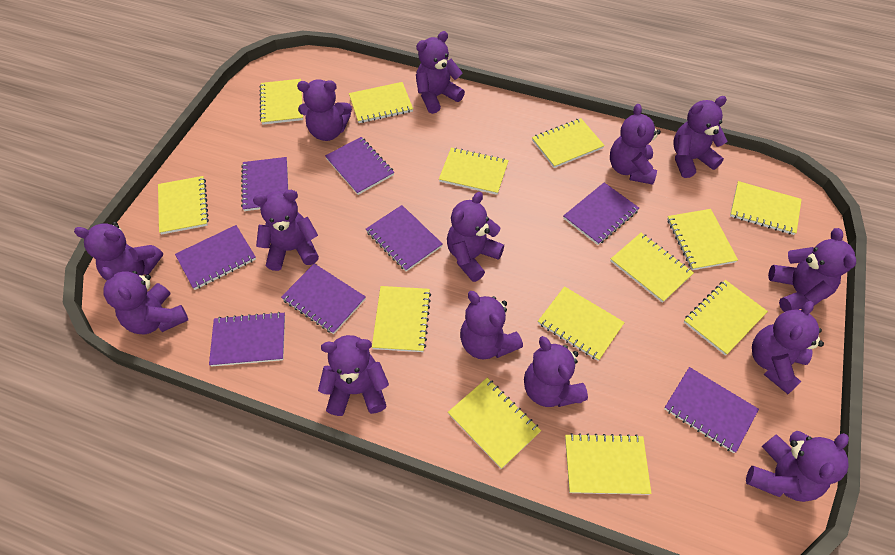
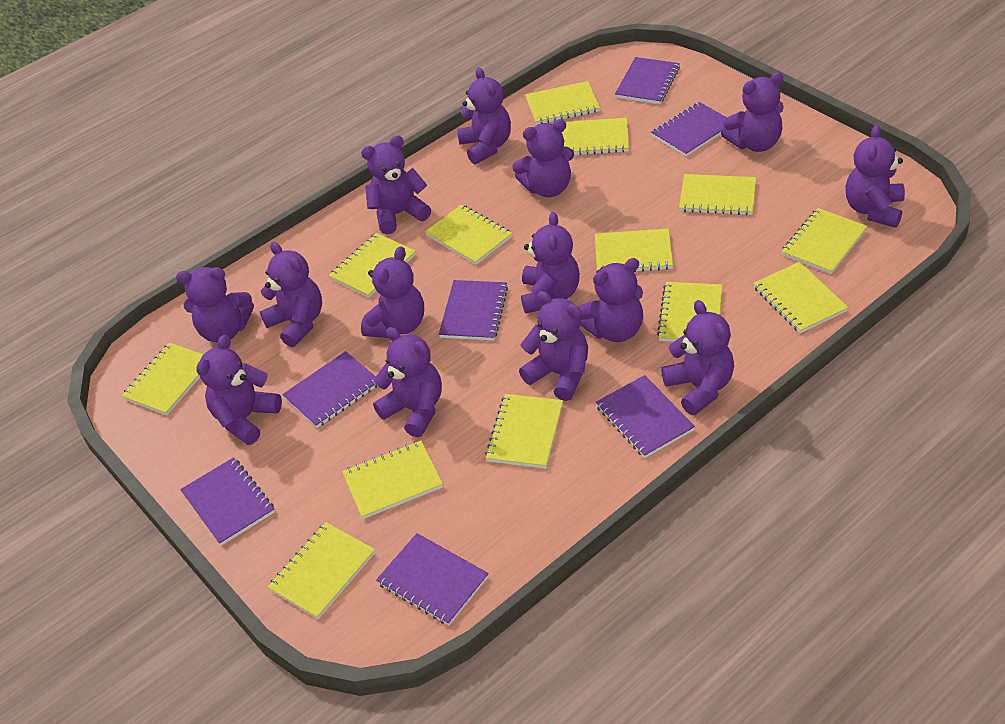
purple notebook: [175,225,256,290] [209,312,285,367] [241,157,288,211] [281,263,366,334] [325,137,394,195] [366,205,443,272] [563,182,639,245] [664,367,759,453] = 8 -> [180,457,275,546] [282,351,377,428] [376,533,489,625] [439,280,508,341] [596,375,695,458] [615,57,680,104] [651,102,727,156] = 7

